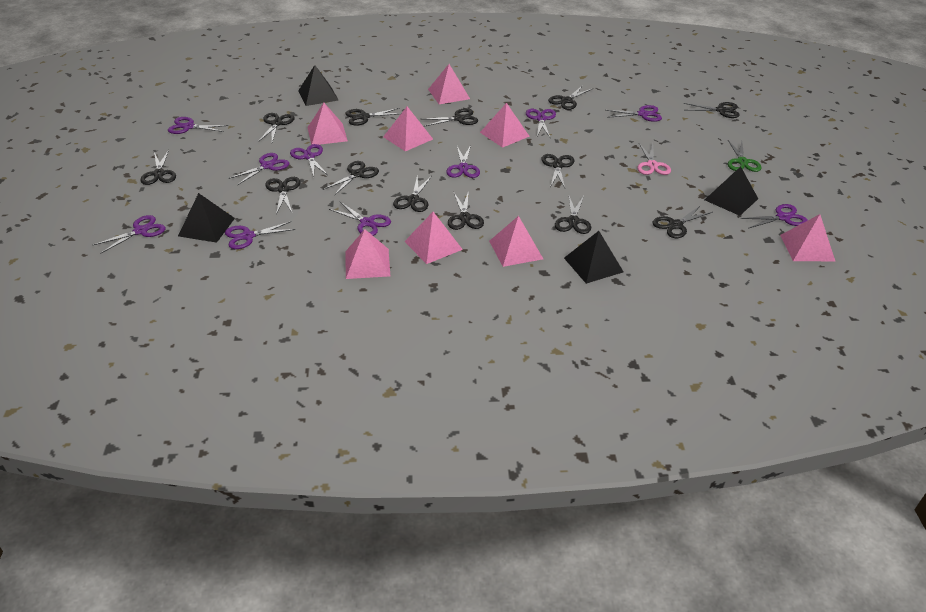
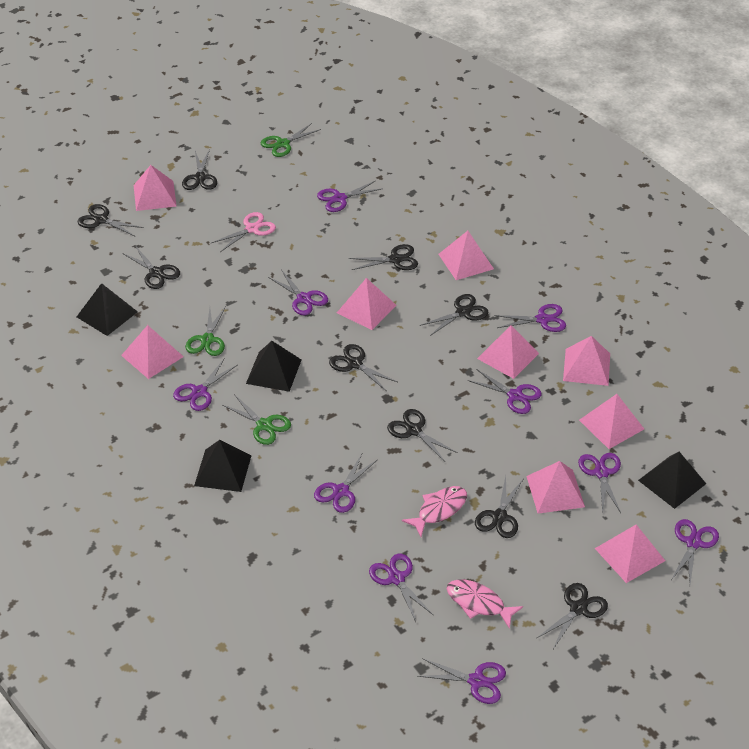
black scissors: [140,150,176,185] [258,113,295,142] [265,177,300,214] [323,161,379,196] [345,108,401,126] [393,176,432,212] [424,108,478,127] [448,191,484,230] [542,154,574,188] [548,85,592,110] [555,196,591,234] [653,205,713,238] [683,102,740,118] = 13 -> [77,204,144,236] [122,246,180,289] [182,149,217,190] [329,344,397,391] [349,244,418,270] [387,409,458,462] [420,294,489,336] [475,476,523,538] [537,583,608,649] = 9
green scissors: [728,140,762,172] = 1 -> [185,306,226,356] [222,394,291,445] [261,123,321,157] = 3
pink fish: none = 0 -> [402,486,467,537] [446,579,523,629] = 2
pink pyramid: [307,103,348,145] [346,229,390,279] [383,107,433,151] [404,212,463,264] [428,64,470,104] [480,103,530,148] [489,216,543,267] [780,214,835,261] = 8 -> [121,325,184,379] [134,165,177,211] [337,278,396,330] [439,231,494,280] [477,325,539,379] [526,461,585,514] [563,336,610,386] [579,394,644,449] [595,525,665,583] = 9

